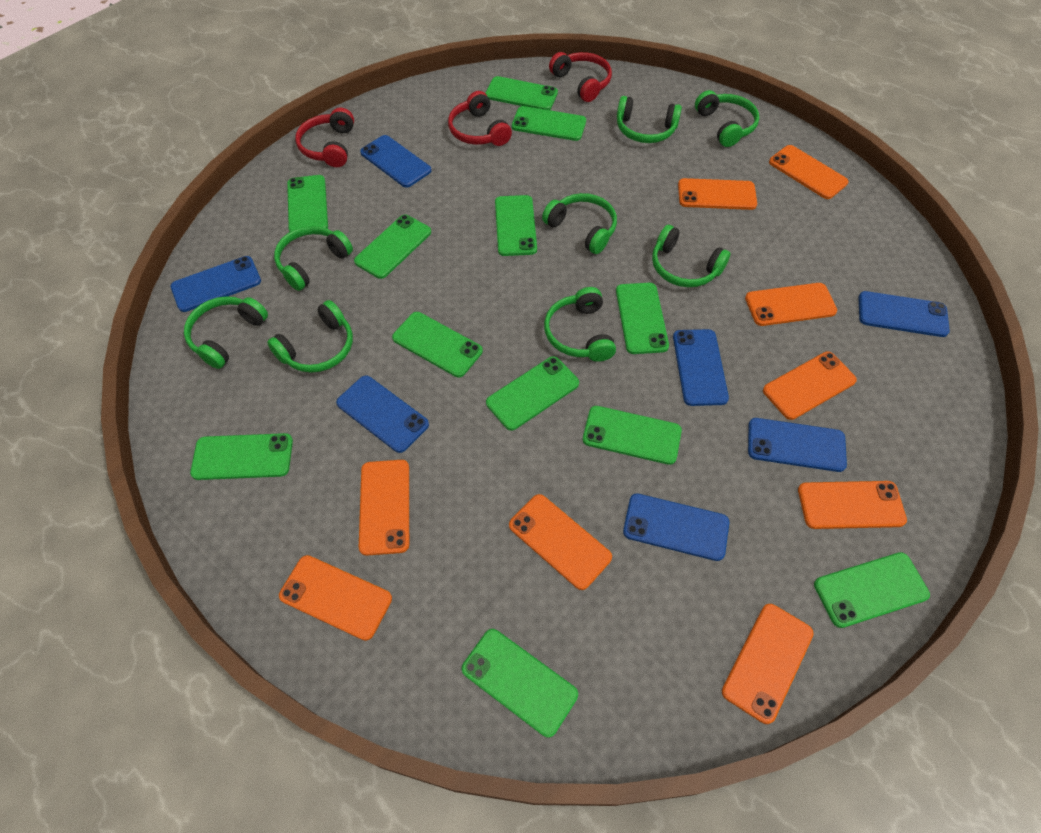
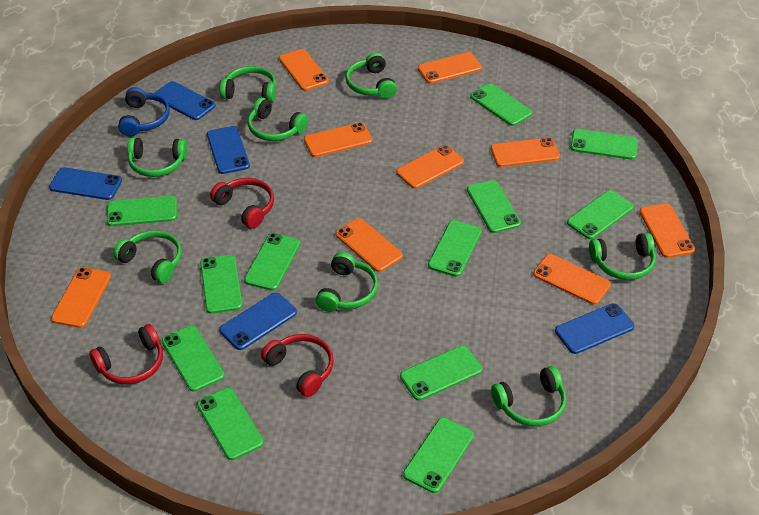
blue headphones: none = 0 -> [118,87,170,136] = 1
blue phone: [171,256,261,312] [336,375,429,453] [360,135,431,188] [623,493,729,561] [673,329,729,406] [748,418,847,472] [858,291,950,337] = 7 -> [49,167,122,200] [154,81,216,120] [207,126,250,174] [219,293,297,350] [555,303,635,354] = 5

